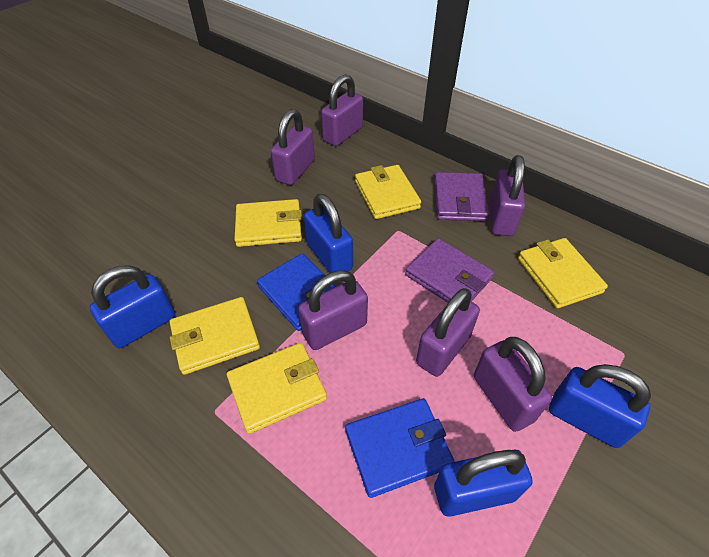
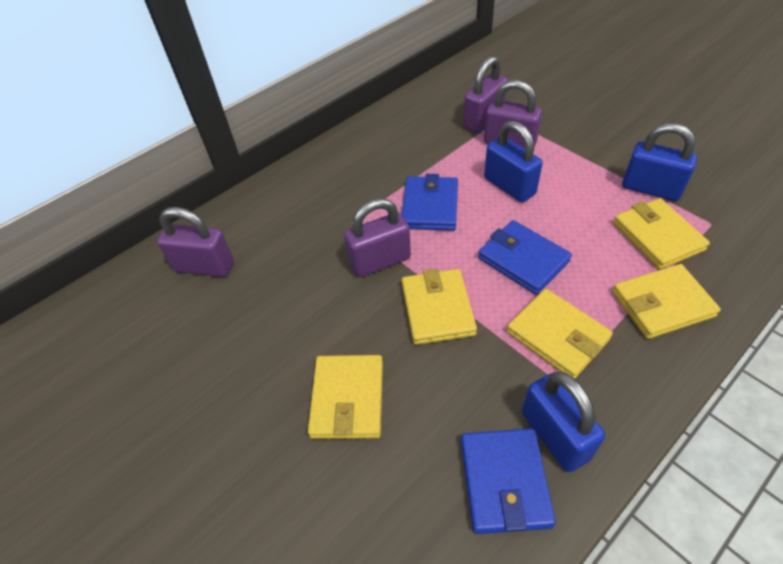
blue padlock: [90,265,175,348] [304,193,353,273] [434,450,533,517] [549,364,651,448] = 4 -> [484,121,543,202] [522,372,605,472] [622,123,697,201] = 3
blue wallet: [257,253,337,331] [345,398,455,498] = 2 -> [402,174,458,231] [461,428,556,534] [478,220,572,295] = 3
purple padlock: [271,109,315,185] [298,270,368,350] [321,74,363,146] [416,288,480,377] [474,337,552,432] [490,155,525,236] = 6 -> [157,207,234,277] [344,198,411,277] [463,56,508,133] [484,80,542,149] = 4
purple wallet: [405,238,494,303] [434,172,490,221] = 2 -> none = 0

